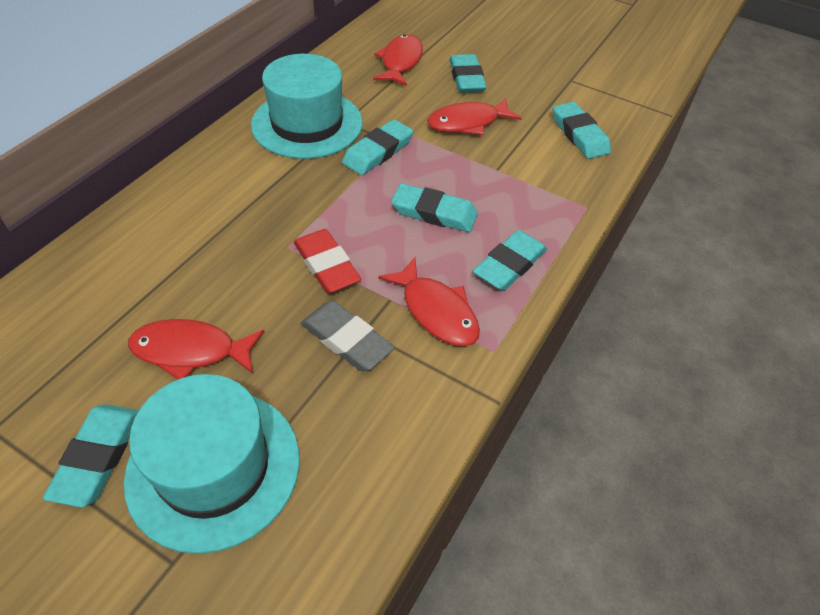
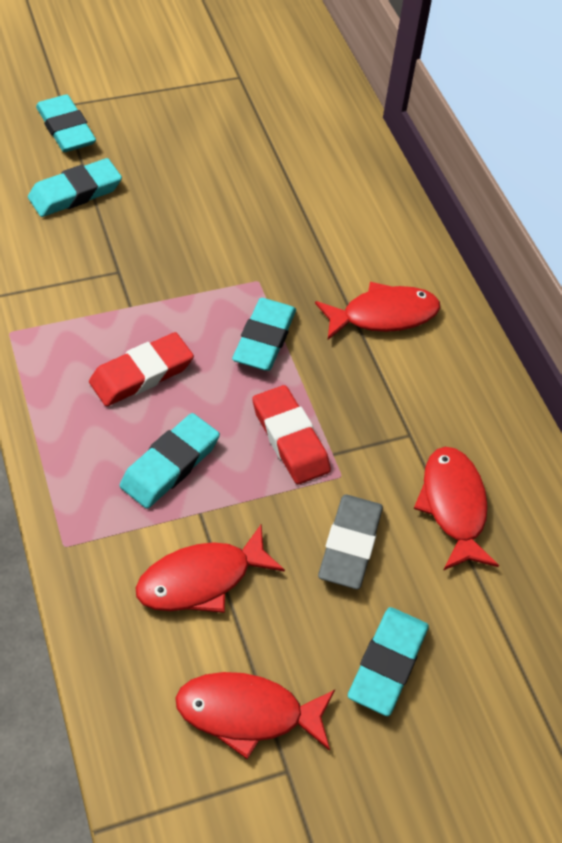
red eraser: [294,229,361,294] = 1 -> [89,332,194,406] [252,385,331,485] = 2
turquoise eraser: [43,404,139,507] [342,119,413,175] [391,183,478,232] [449,54,487,93] [473,230,547,291] [552,102,611,159] = 6 -> [28,158,122,217] [36,95,96,152] [119,413,220,509] [232,298,296,371] [348,607,429,716] = 5
turquoise hat: [124,374,300,554] [251,54,363,159] = 2 -> none = 0

